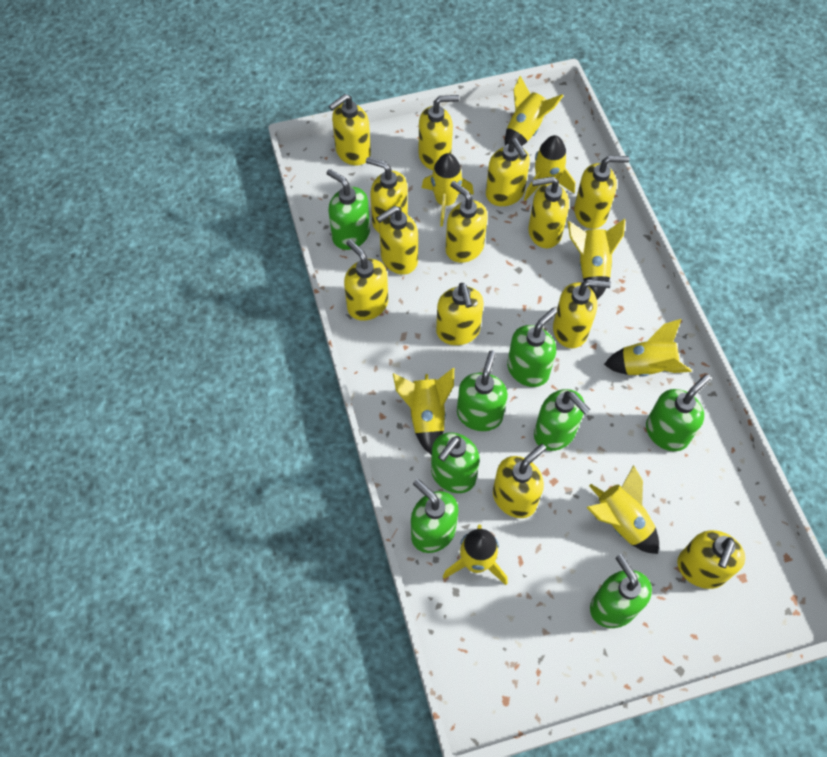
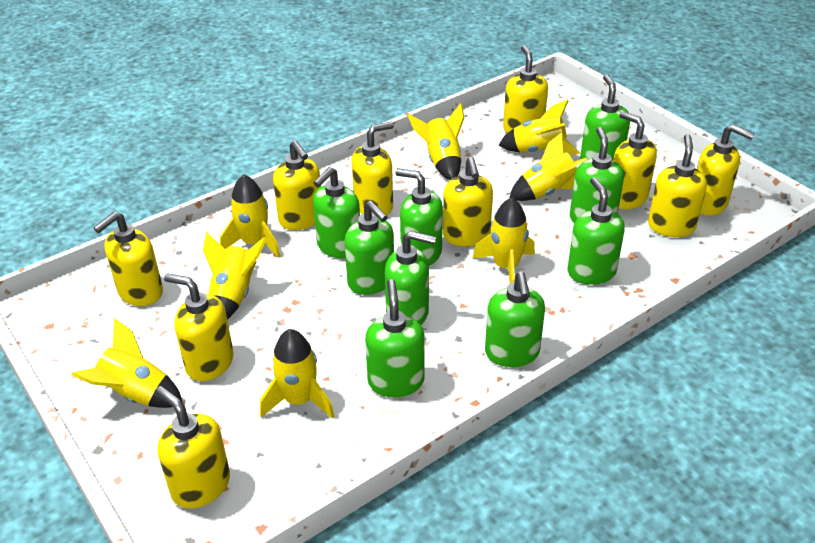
green soap dispenser: [327,169,370,250] [411,479,459,553] [431,432,480,493] [457,350,508,431] [507,308,557,387] [534,389,590,451] [590,554,652,628] [646,375,710,451] = 8 -> [313,167,360,258] [344,201,394,295] [365,279,425,397] [385,231,436,325] [395,168,443,265] [485,271,545,367] [567,177,625,285] [570,127,624,224] [580,74,630,160] = 9
yellow soap dispenser: [329,94,371,165] [344,239,388,321] [366,157,408,233] [376,206,418,275] [419,95,459,170] [436,283,484,345] [446,181,488,263] [486,138,530,206] [493,444,546,518] [528,176,569,248] [553,280,611,348] [574,156,629,229] [677,530,745,589] = 13 -> [93,212,163,306] [155,386,230,509] [164,273,234,381] [273,140,321,230] [351,122,394,216] [443,157,493,246] [503,45,548,133] [613,111,657,209] [648,134,707,237] [697,124,755,216] = 10

